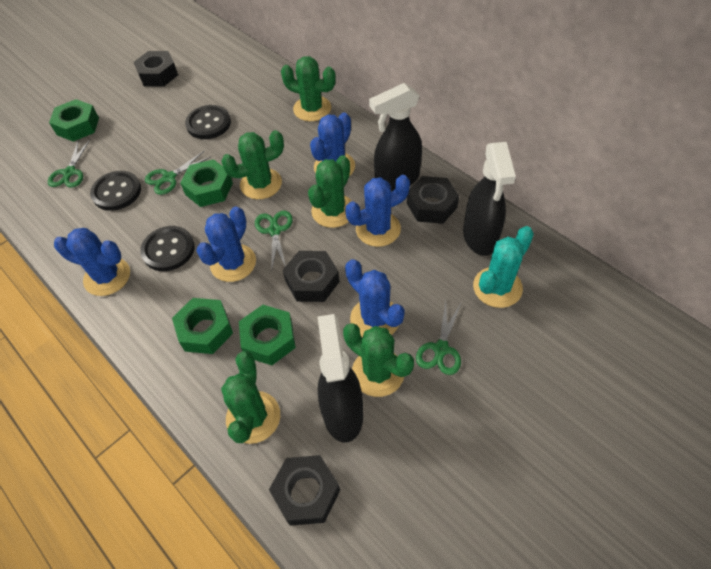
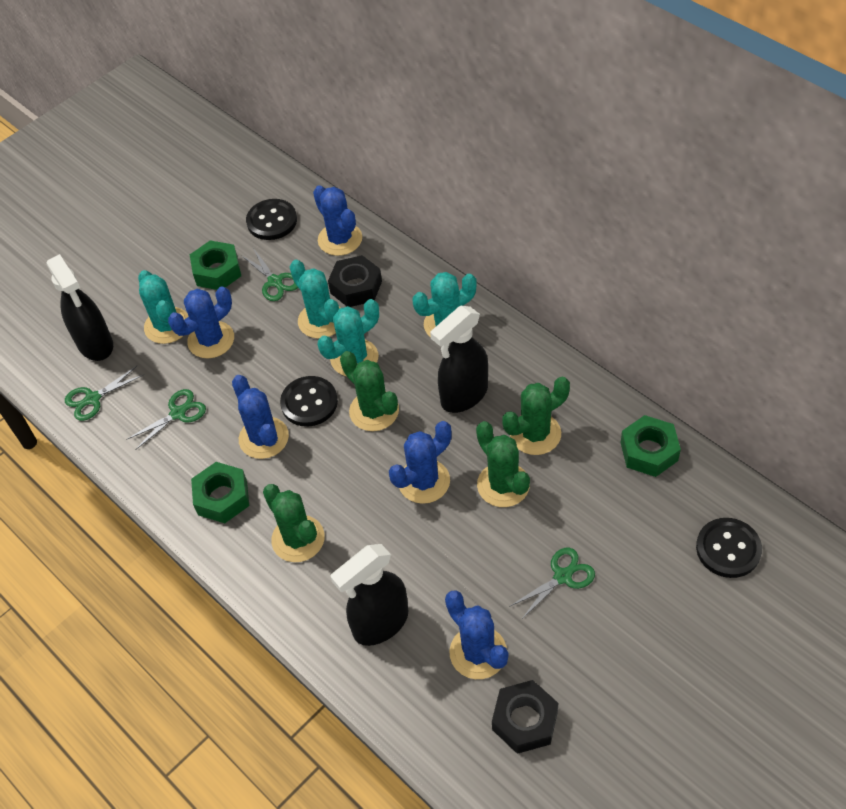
black nut: [134,51,178,87] [269,455,340,526] [283,251,340,302] [407,176,459,224] = 4 -> [328,255,382,307] [492,680,558,754] = 2
green cactus: [221,130,284,199] [221,351,280,444] [281,56,336,121] [308,155,352,228] [343,323,414,397] = 5 -> [263,484,325,562] [340,351,399,431] [476,421,530,507] [502,377,570,455] = 4
green nut: [49,99,99,142] [172,298,233,354] [180,159,233,207] [239,305,296,365] = 4 -> [190,240,241,290] [191,462,249,523] [620,415,681,477] = 3
turquoise cactus: [473,226,534,308] = 1 -> [138,270,189,344] [290,260,340,339] [318,299,379,376] [412,272,477,337] = 4

